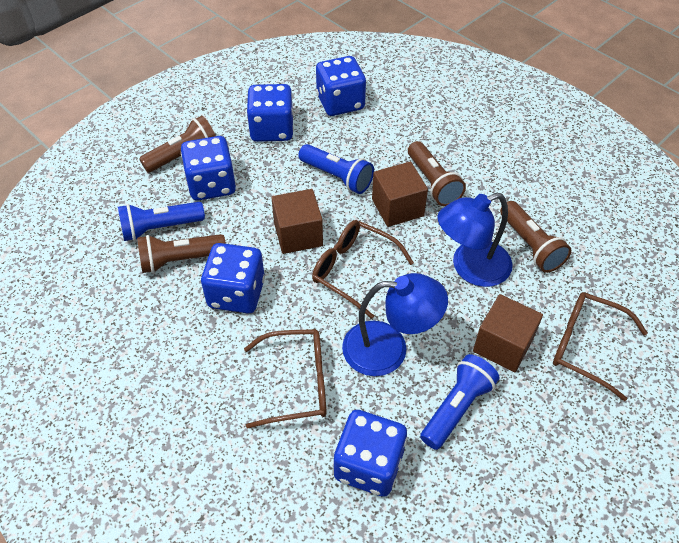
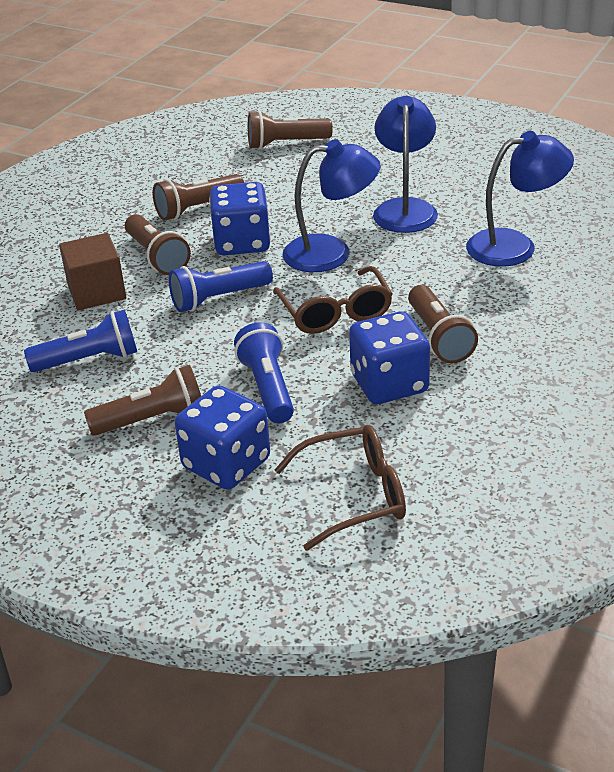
blue dice: [181,136,236,201] [201,243,265,314] [247,84,294,142] [316,56,366,116] [334,410,407,497] = 5 -> [175,385,270,490] [209,182,271,255] [349,311,430,404] = 3
blue lamp: [342,273,448,376] [438,193,513,287] = 2 -> [283,139,381,272] [373,96,438,233] [466,131,574,267] = 3
brown cube: [271,189,323,254] [372,161,428,227] [473,294,543,372] = 3 -> [59,233,126,310] = 1
brown flashlight: [137,234,226,273] [139,116,216,173] [408,141,466,206] [500,201,571,273] = 4 -> [84,365,201,436] [125,214,191,275] [153,174,244,221] [248,111,333,149] [408,285,478,363] = 5
brown glasses: [244,329,326,429] [312,220,414,319] [553,292,648,401] = 3 -> [273,266,393,334] [275,425,406,551] = 2

